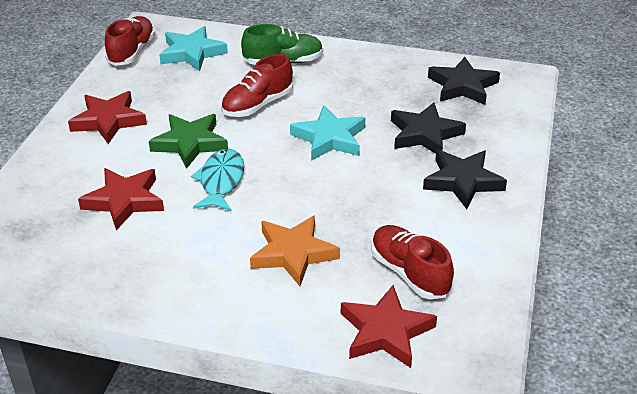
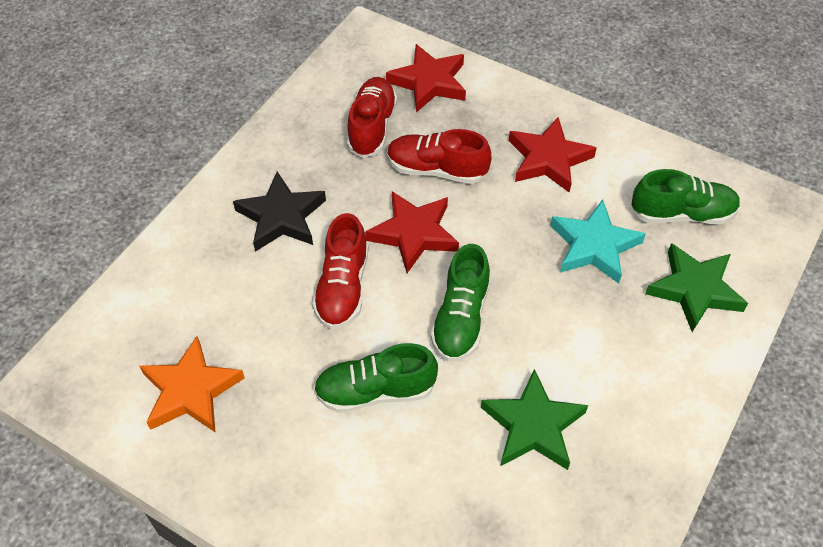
black star: [391,102,466,154] [423,150,507,209] [428,57,500,105] = 3 -> [233,172,326,252] = 1
green shoe: [241,24,323,65] = 1 -> [314,343,438,413] [431,244,490,362] [631,169,741,224] = 3
green star: [149,114,228,169] = 1 -> [481,369,588,470] [645,243,748,332] = 2
turquoise fish: [191,149,244,211] = 1 -> none = 0
turquoise star: [159,26,228,71] [290,106,365,161] = 2 -> [550,199,646,284] = 1

